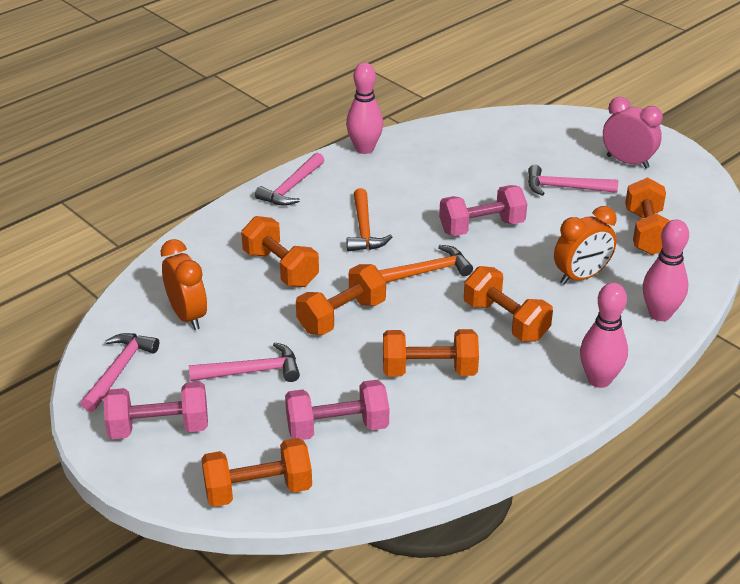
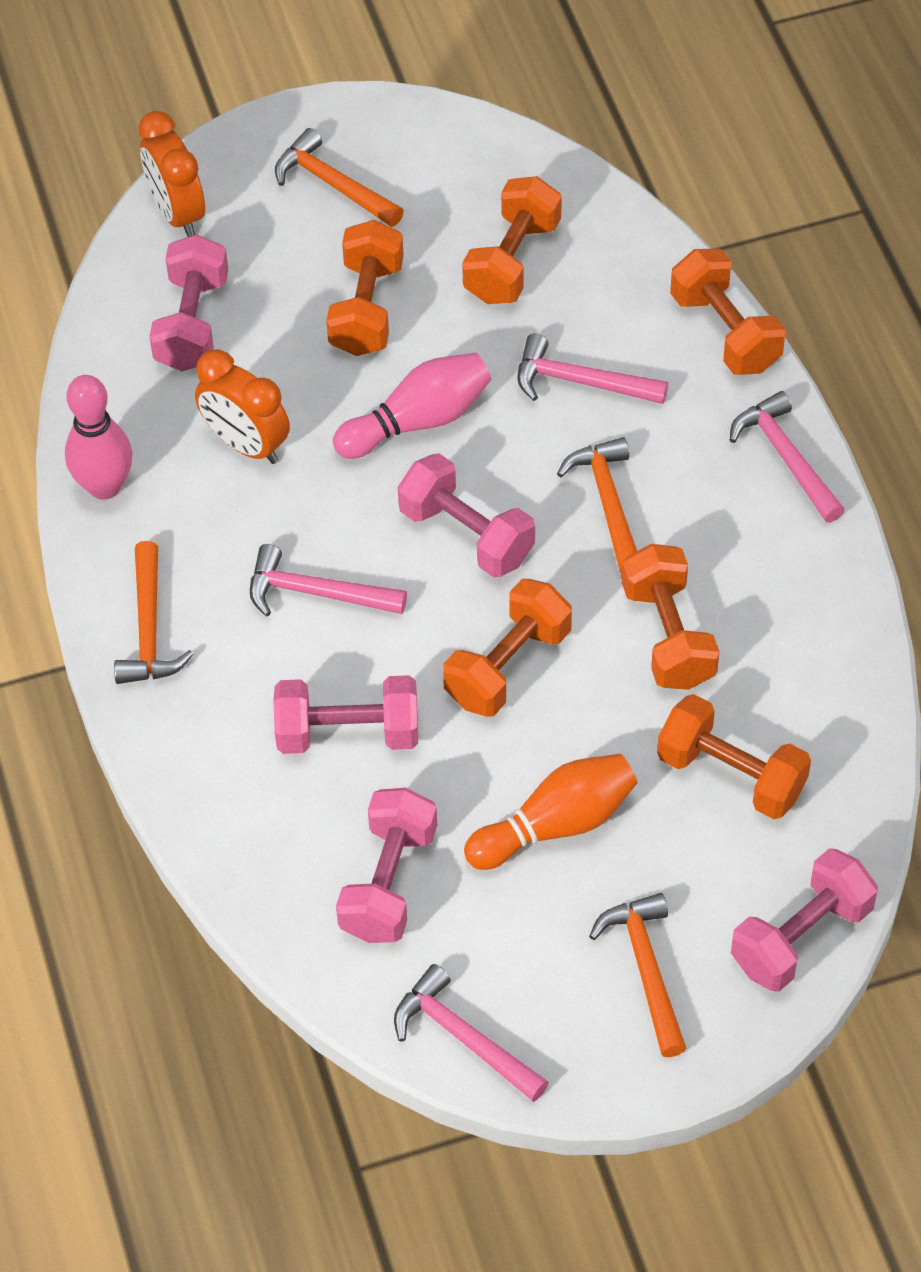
orange bowling pin: none = 0 -> [464,754,637,870] = 1
orange hammer: [347,188,392,251] [379,245,473,283] = 2 -> [114,541,193,684] [275,128,404,227] [557,437,637,574] [589,893,686,1057] = 4
pink bowling pin: [346,63,383,154] [580,283,628,388] [643,219,689,321] = 3 -> [65,375,132,500] [333,353,491,459] = 2
pink clock: [603,97,663,169] = 1 -> none = 0
pink dumbbell: [104,382,208,439] [285,380,389,440] [439,185,527,236] = 3 -> [149,234,229,371] [273,675,418,754] [336,788,437,943] [398,453,535,578] [731,848,878,992] = 5

